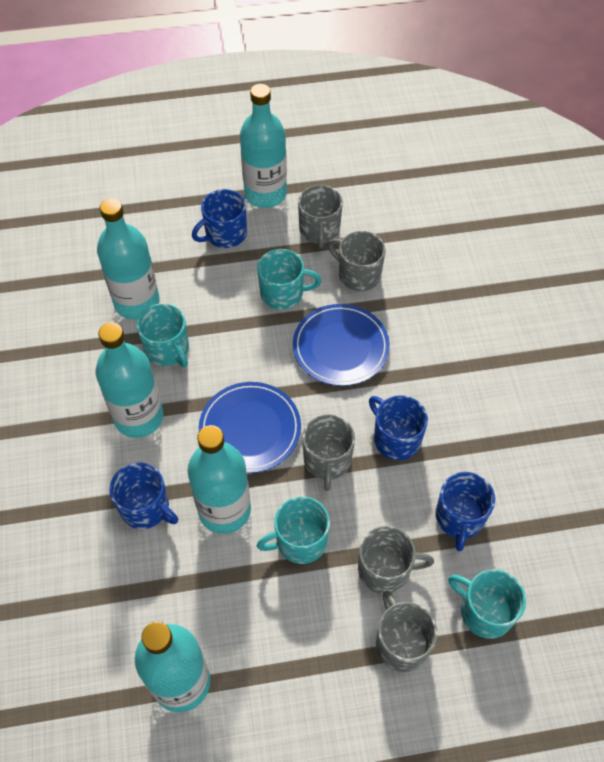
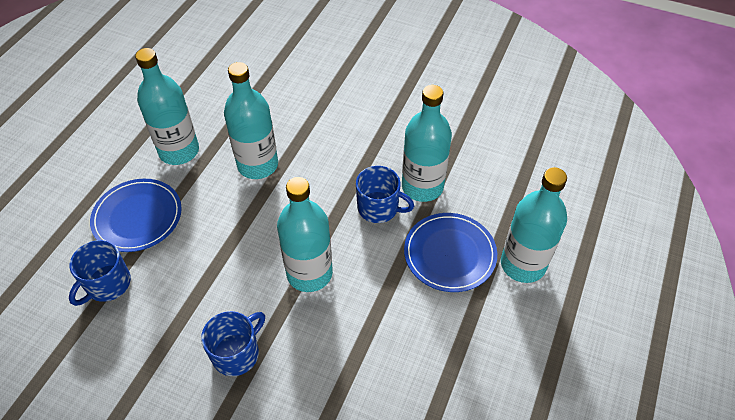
blue mug: [109,463,178,529] [192,189,247,248] [369,395,428,460] [435,472,495,551] = 4 -> [69,240,131,306] [201,311,265,376] [356,166,414,223] = 3
grey mug: [298,185,343,248] [302,414,355,491] [328,231,385,291] [358,526,434,594] [376,591,438,672] = 5 -> none = 0
turquoise mug: [137,303,189,367] [257,249,321,310] [257,497,330,564] [448,569,526,639] = 4 -> none = 0

